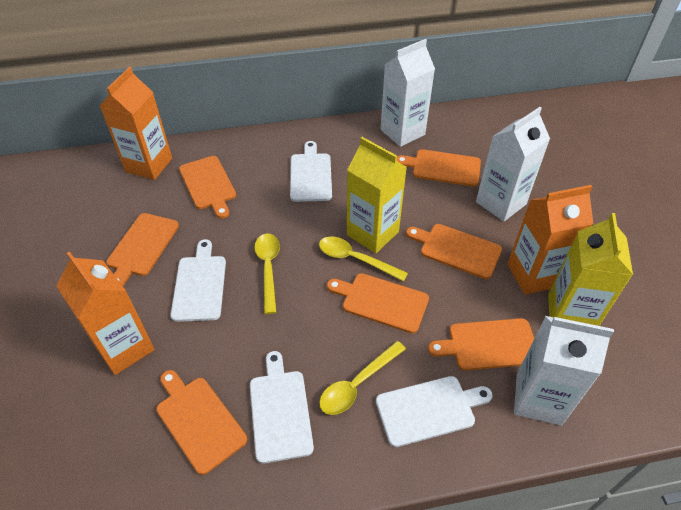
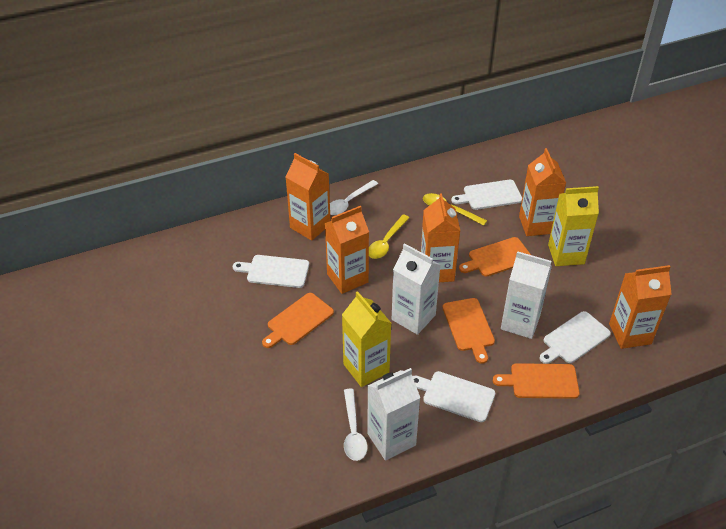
orange carton: [56,251,155,375] [100,67,172,180] [507,185,593,295] = 3 -> [286,153,330,241] [324,206,369,294] [421,193,460,282] [519,148,566,236] [609,265,672,349] = 5
orange cutting board: [106,213,179,286] [156,370,247,475] [179,156,236,218] [327,273,429,333] [397,149,481,186] [406,224,502,279] [428,318,534,370] = 7 -> [262,293,334,348] [443,298,495,364] [459,237,531,277] [493,363,580,399] = 4
white spoon: none = 0 -> [330,180,378,215] [344,388,367,461] = 2
yellow spoon: [254,233,280,314] [319,236,408,281] [319,341,406,415] = 3 -> [369,215,409,259] [423,193,487,226] = 2

